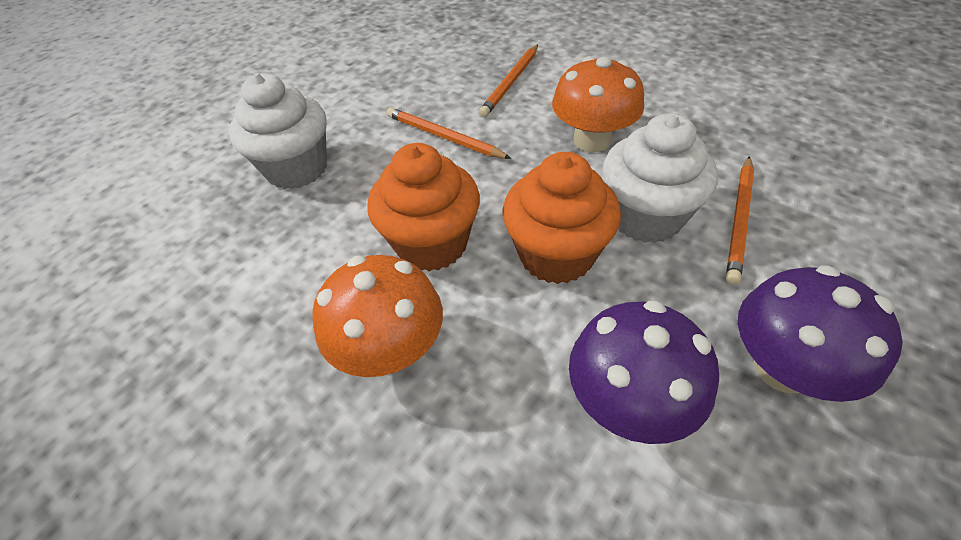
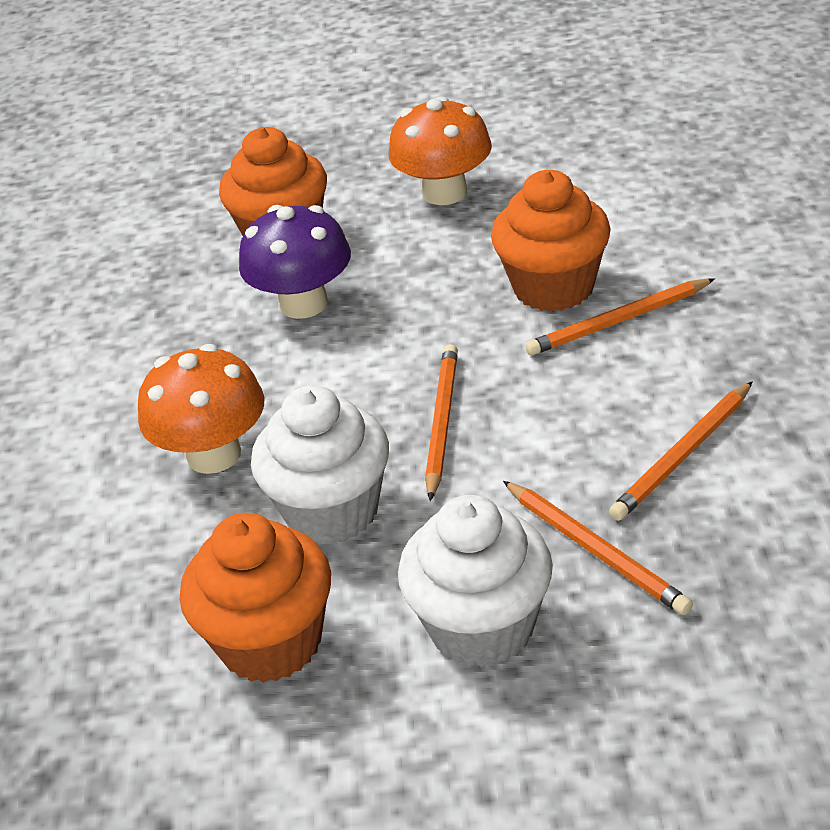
orange cupcake: [367,143,480,271] [502,152,621,284] = 2 -> [180,513,331,683] [219,127,327,236] [491,170,611,312] = 3
orange pencil: [387,107,511,159] [479,45,538,117] [726,156,754,285] = 3 -> [425,344,458,501] [503,481,693,615] [525,278,715,356] [609,381,753,521] = 4
purple mushroom: [569,300,719,444] [738,265,903,402] = 2 -> [239,205,351,319] = 1

